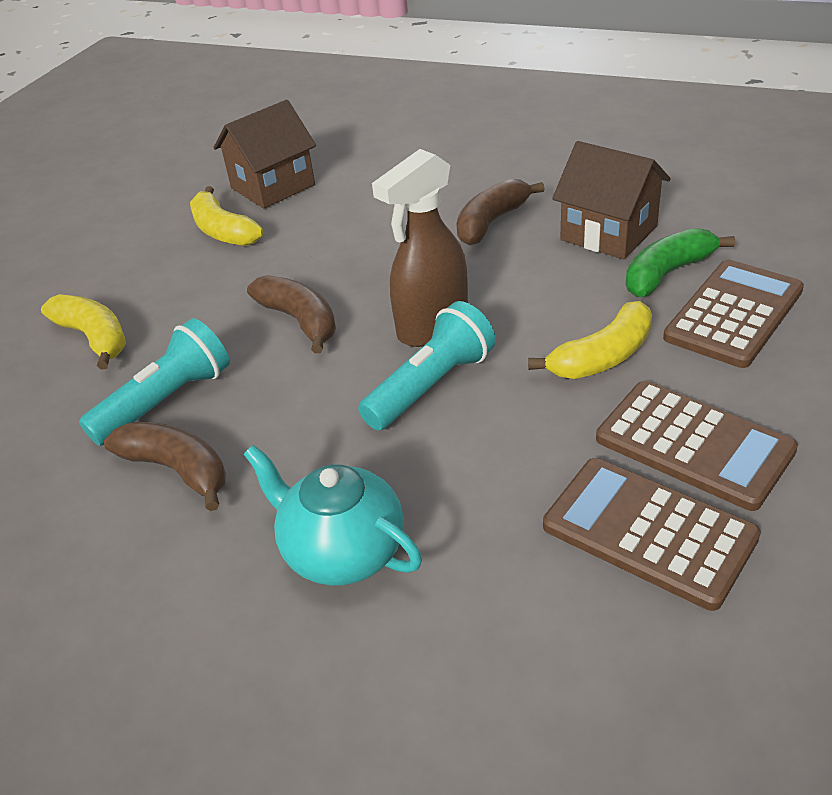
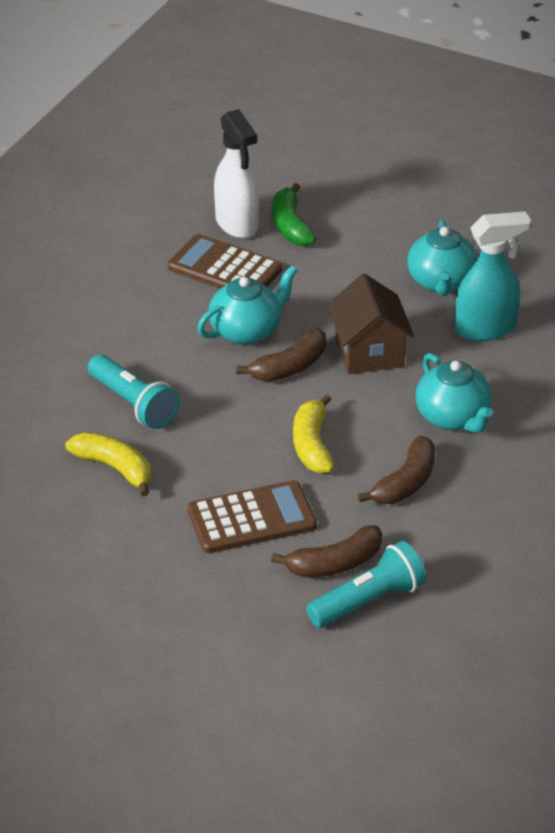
brown calculator: [543,458,761,611] [596,381,798,511] [663,260,804,368] = 3 -> [168,234,282,289] [188,480,317,553] = 2
brown house: [214,100,316,209] [552,141,671,259] = 2 -> [327,273,414,374] = 1
brown spray bottle: [372,149,468,347] = 1 -> none = 0
turquoise spray bottle: none = 0 -> [455,211,531,341] = 1
turquoise teapot: [243,445,422,585] = 1 -> [197,266,298,345] [407,220,478,296] [415,353,493,433] = 3
white spray bottle: none = 0 -> [214,109,259,238] = 1
yellow banana: [41,294,126,370] [190,186,263,246] [528,301,652,379] = 3 -> [65,432,151,496] [293,394,334,473] = 2

